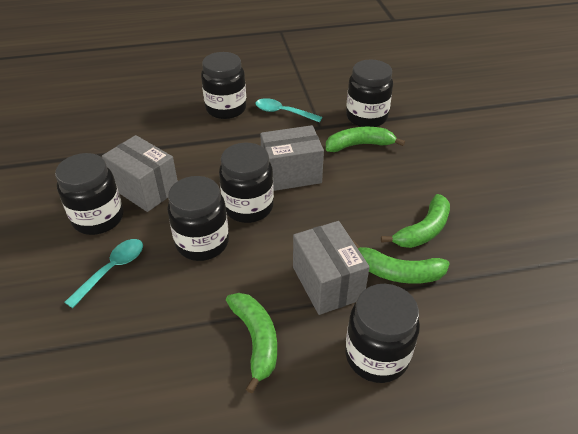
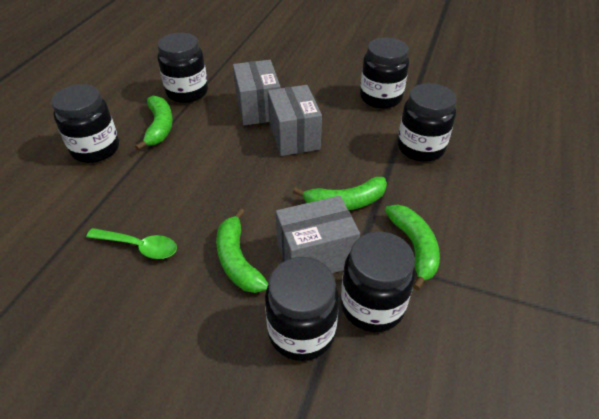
green spoon: none = 0 -> [86,228,177,259] = 1
turquoise spoon: [65,239,143,308] [255,98,322,123] = 2 -> none = 0

